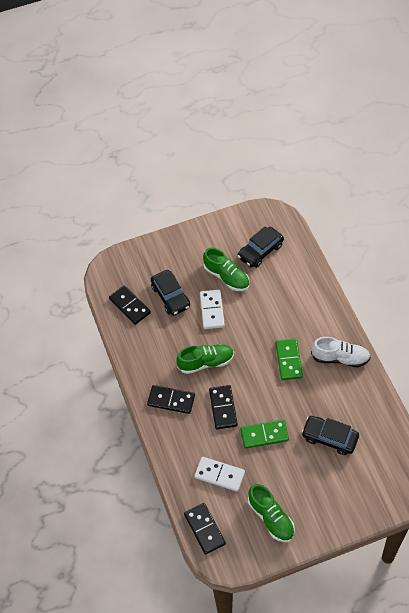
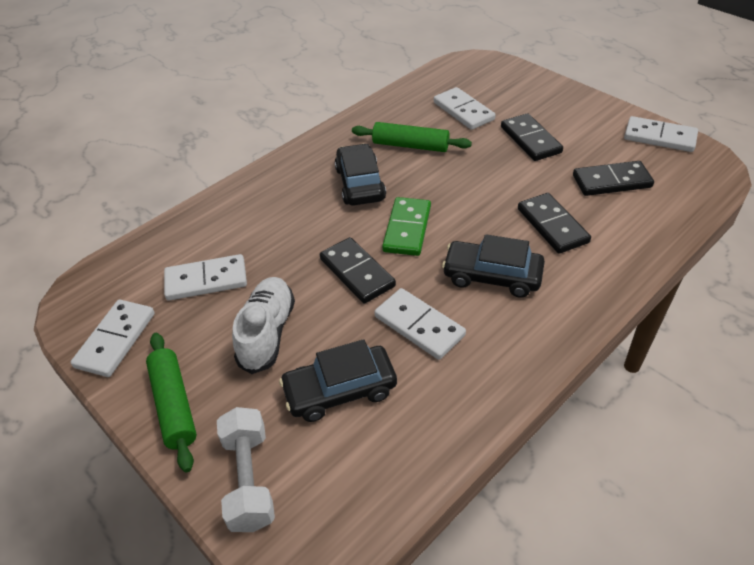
green domino: [240,419,289,449] [276,338,303,380] = 2 -> [382,197,431,256] = 1
green rolling pin: none = 0 -> [146,333,197,472] [352,122,472,152] = 2
green shoe: [176,344,234,374] [203,248,249,291] [248,484,295,542] = 3 -> none = 0
white domino: [194,457,245,492] [200,290,225,329] = 2 -> [71,300,155,377] [164,254,247,301] [374,288,466,360] [434,87,496,130] [624,116,698,152] = 5
white dumbbell: none = 0 -> [217,407,275,532] = 1

